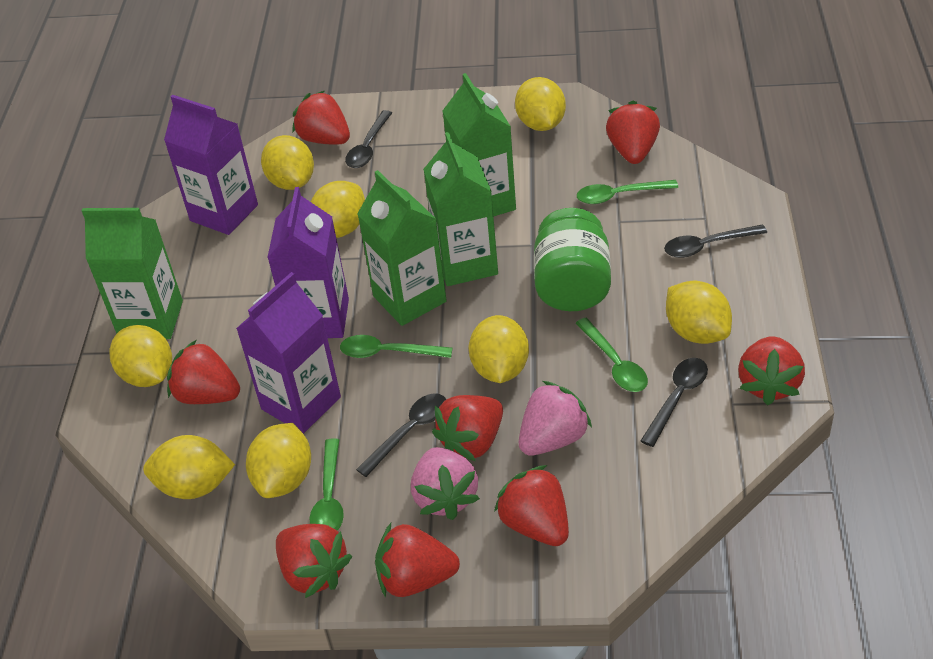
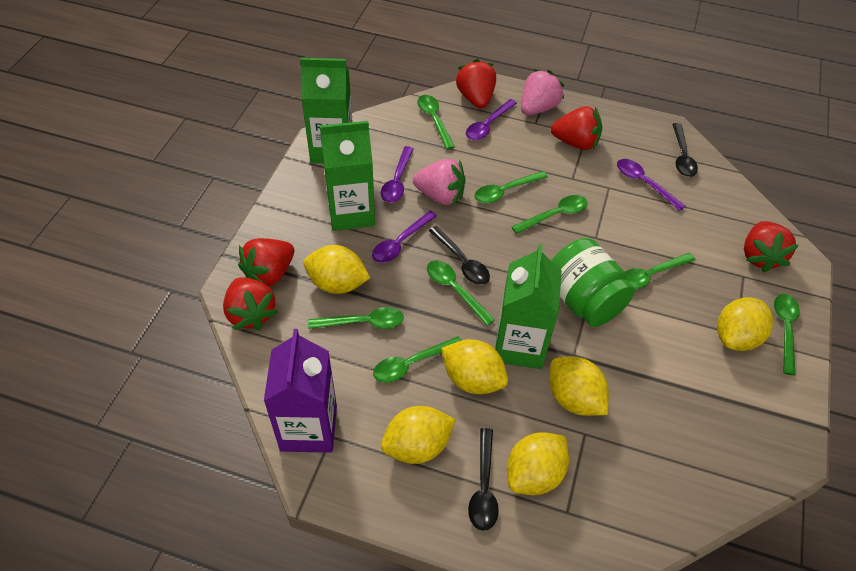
black spoon: [345,110,392,168] [356,393,446,477] [641,358,708,447] [664,224,767,258] = 4 -> [429,226,490,285] [468,428,499,531] [673,123,698,177] = 3
green carton: [82,208,183,339] [357,170,447,326] [423,132,498,286] [442,73,516,217] = 4 -> [300,58,352,163] [320,121,375,231] [495,244,562,369] = 3
green spoon: [310,438,344,530] [340,335,453,358] [576,318,648,392] [577,180,678,204] = 4 -> [308,307,404,329] [373,336,462,383] [417,95,455,150] [427,260,495,326] [474,171,548,203] [512,195,587,234] [625,253,695,289] [774,294,800,376] = 8
purple carton: [164,95,258,235] [236,272,341,434] [267,187,349,338] = 3 -> [264,329,337,453] = 1
purple spoon: none = 0 -> [372,211,437,263] [380,146,413,203] [466,99,517,140] [617,159,686,211] = 4
red strawberry: [167,340,240,404] [276,524,352,598] [292,91,350,145] [375,523,460,597] [432,395,503,461] [494,465,569,546] [606,101,660,164] [738,336,805,405] = 8 -> [223,277,278,330] [238,238,294,287] [456,59,496,108] [551,106,602,150] [744,221,799,273] = 5
yellow lemon: [110,325,172,387] [143,435,235,499] [246,423,311,498] [261,135,314,190] [311,181,365,238] [468,315,529,383] [515,77,566,131] [666,280,732,344] = 8 -> [304,245,370,294] [381,406,456,464] [441,339,508,394] [507,432,569,495] [549,357,609,416] [717,297,773,351] = 6

